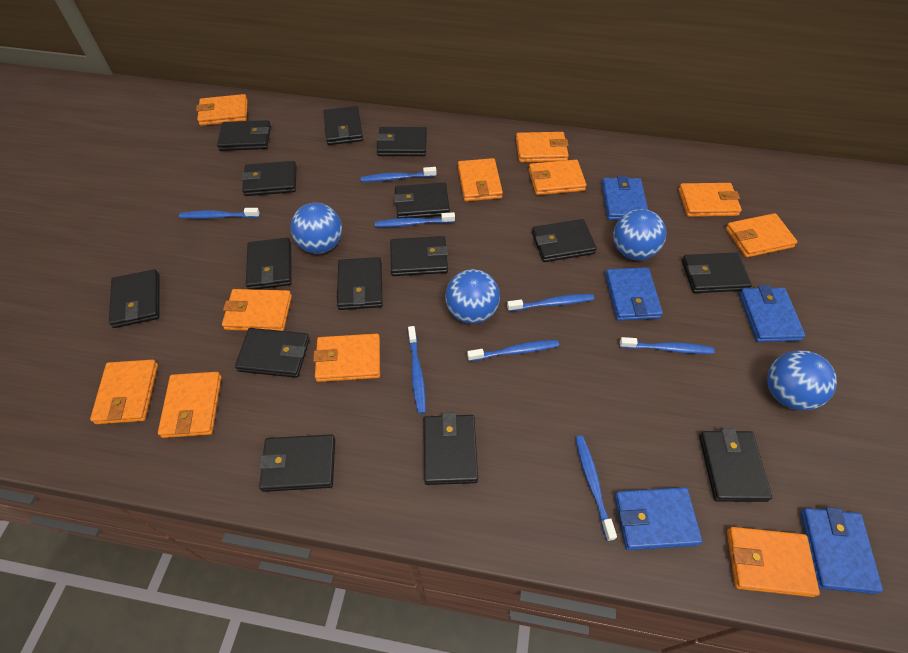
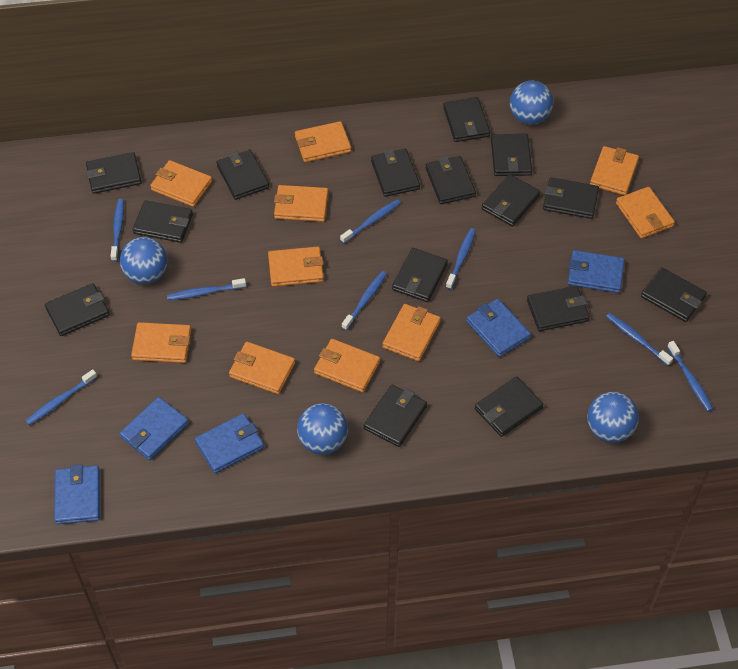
orange wallet: [90,360,158,424] [158,372,222,438] [196,94,248,126] [222,289,292,331] [313,334,380,382] [458,158,503,201] [516,132,569,162] [529,160,587,195] [678,183,742,217] [726,213,797,258] [727,527,820,597] = 11 -> [131,322,191,363] [150,160,212,207] [229,342,295,394] [268,247,324,287] [274,185,328,222] [295,121,351,162] [314,339,380,392] [382,304,440,361] [590,146,639,195] [616,187,675,238] = 10

